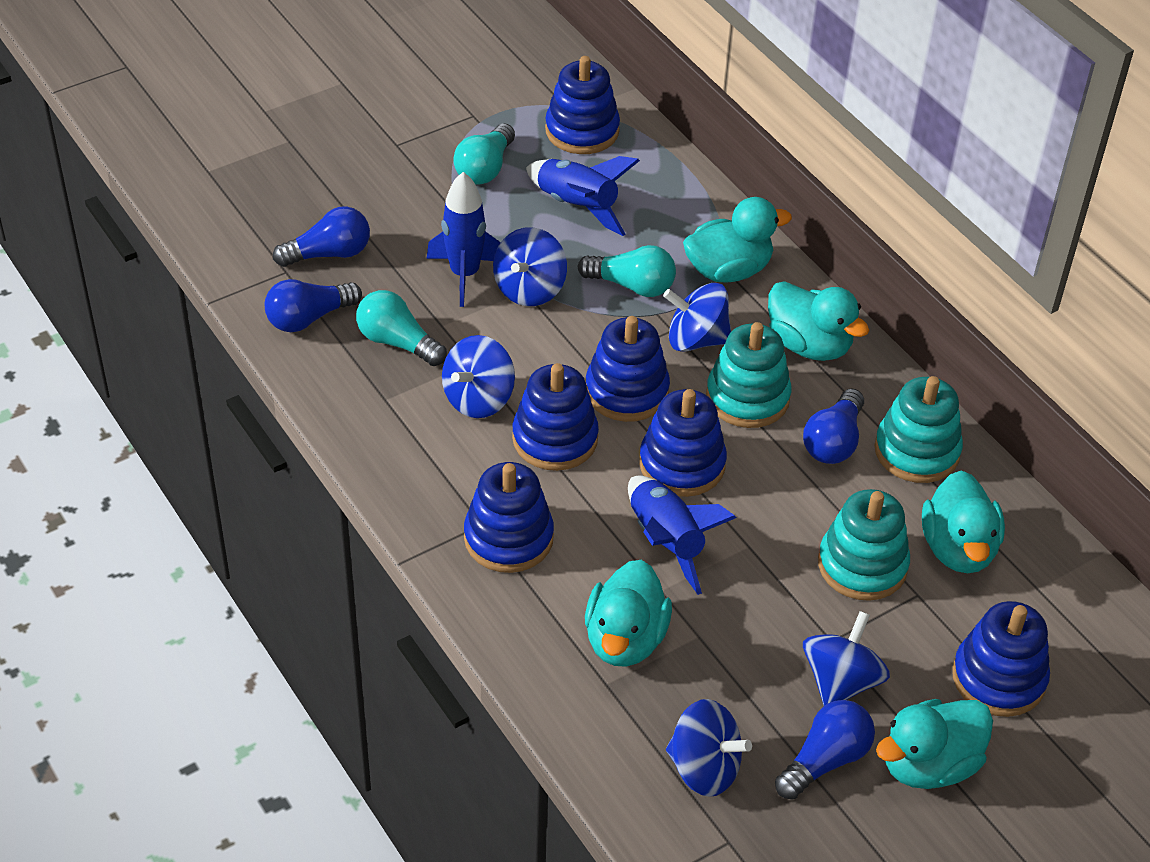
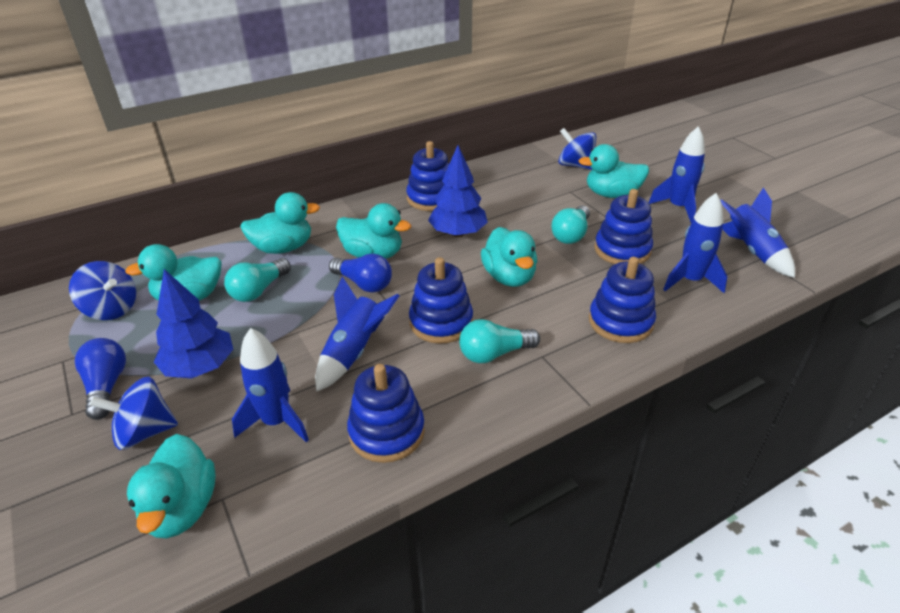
blue light bulb: [265,279,362,332] [273,206,370,267] [775,700,875,799] [803,389,864,464] = 4 -> [75,338,126,420] [329,254,392,293] = 2
blue rocket: [427,172,501,307] [526,156,640,236] [628,476,737,595] = 3 -> [232,328,309,442] [315,276,400,392] [649,126,705,223] [663,193,728,293] [720,187,795,278] = 5
blue spinning top: [442,335,515,418] [493,227,567,306] [663,283,731,352] [666,699,752,797] [803,611,890,706] = 5 -> [69,261,136,320] [89,376,178,450] [558,128,597,170] = 3
blue stacking toy: [464,462,554,573] [512,363,599,471] [545,56,620,154] [586,316,670,422] [639,389,727,497] [952,601,1050,717] = 6 -> [347,364,425,463] [406,141,449,211] [409,257,473,344] [589,257,656,343] [594,189,653,264] = 5
blue tree: none = 0 -> [154,269,233,379] [428,145,488,237] = 2
turquoise duck: [585,560,672,667] [683,197,792,283] [768,281,869,361] [876,699,993,789] [922,471,1005,573] = 5 -> [125,244,221,301] [127,434,216,538] [240,192,320,254] [336,203,411,259] [481,227,537,287] [578,144,649,198] = 6
turquoise stacking toy: [706,322,791,428] [818,489,910,601] [874,376,963,483] = 3 -> none = 0

